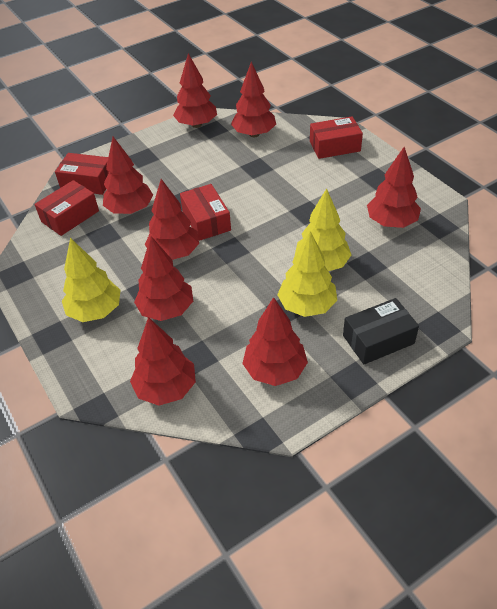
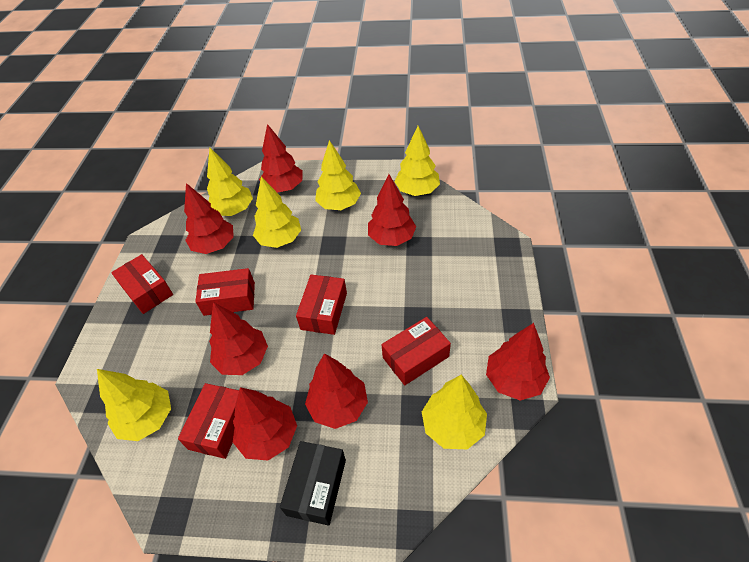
red box: [34,180,99,236] [55,153,109,195] [180,184,231,241] [310,116,363,159] = 4 -> [111,254,173,314] [178,383,239,459] [195,268,255,316] [296,274,347,335] [382,317,451,385] = 5
red tree: [103,137,153,214] [130,317,196,406] [134,236,193,321] [145,179,199,260] [173,53,217,128] [231,62,276,137] [242,297,308,386] [367,147,421,228] = 8 -> [184,183,234,254] [209,302,268,375] [233,387,297,461] [259,124,303,193] [305,353,368,429] [368,174,416,246] [486,323,550,400] = 7
yellow tree: [62,238,121,322] [277,231,337,317] [295,188,351,271] = 3 -> [97,369,171,441] [207,148,253,216] [253,177,301,248] [315,140,361,210] [394,126,440,196] [422,375,487,449] = 6

